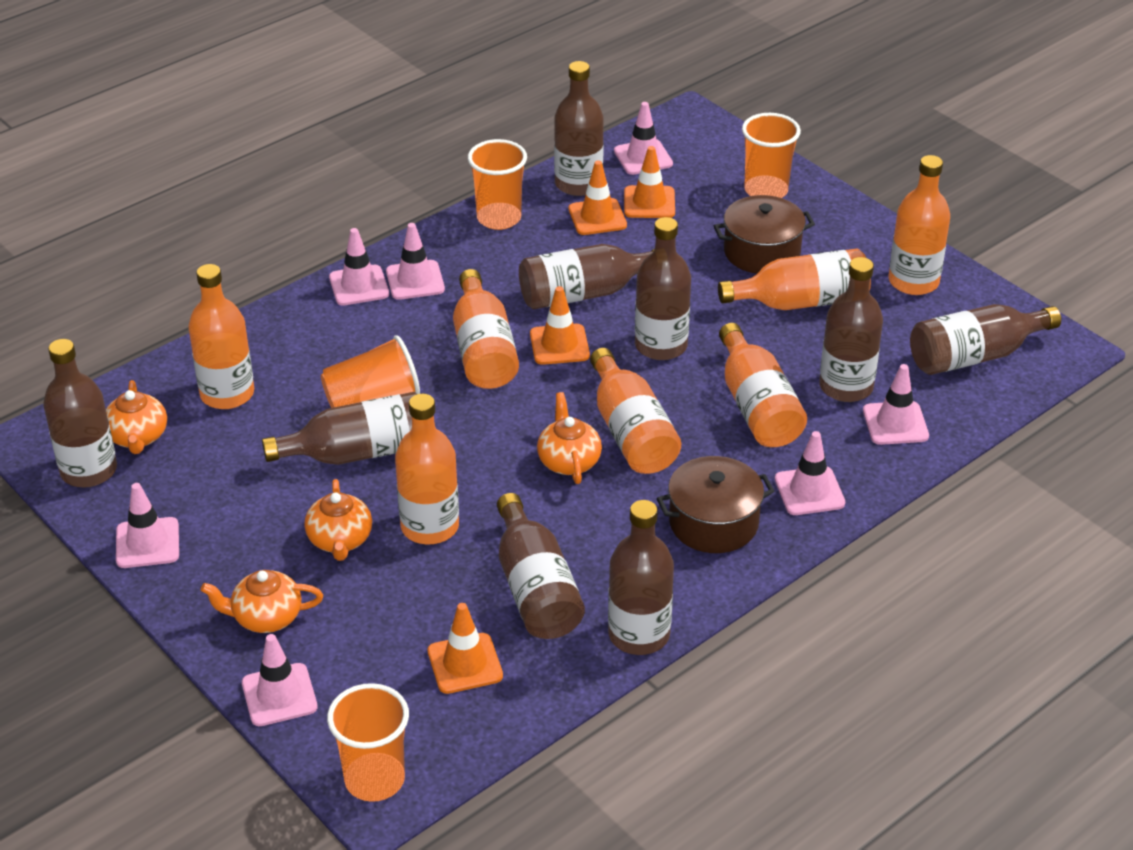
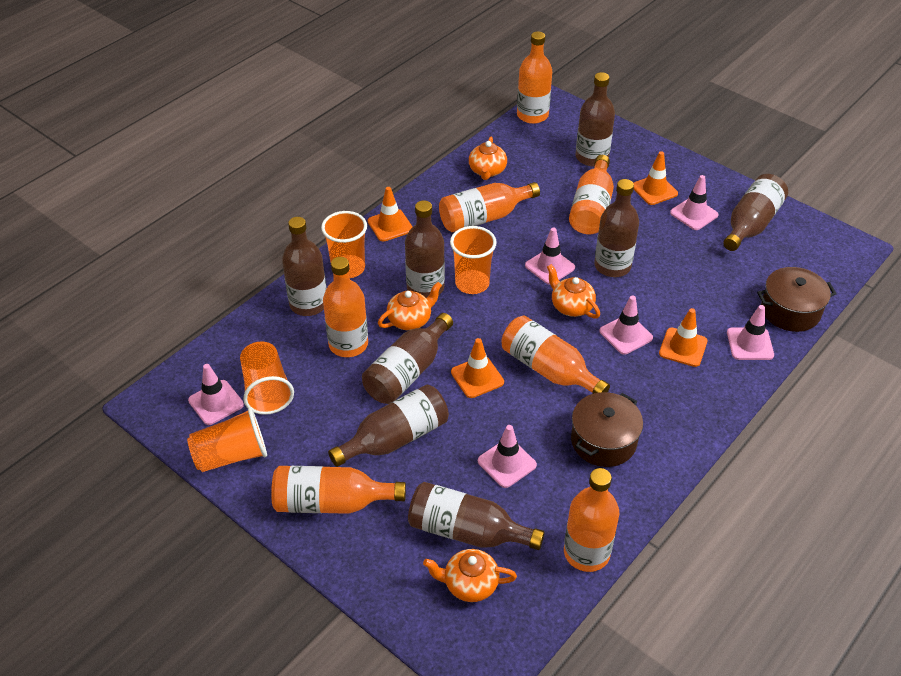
brown bottle: [43,339,117,487] [262,392,417,465] [497,493,585,639] [519,244,654,309] [554,61,604,196] [608,500,674,655] [635,217,691,360] [819,257,883,402] [910,304,1061,375] = 9 -> [282,217,327,316] [328,385,449,467] [362,313,453,404] [405,200,445,298] [408,482,545,550] [576,72,615,166] [594,179,639,277] [723,174,788,251] = 8
pink traffic cone: [116,483,179,568] [242,634,318,726] [329,228,389,306] [386,223,445,300] [614,102,673,175] [775,431,845,515] [863,364,929,445] = 7 -> [188,364,244,425] [478,425,537,488] [525,228,575,285] [600,296,653,355] [670,175,718,230] [727,305,774,360] = 6

